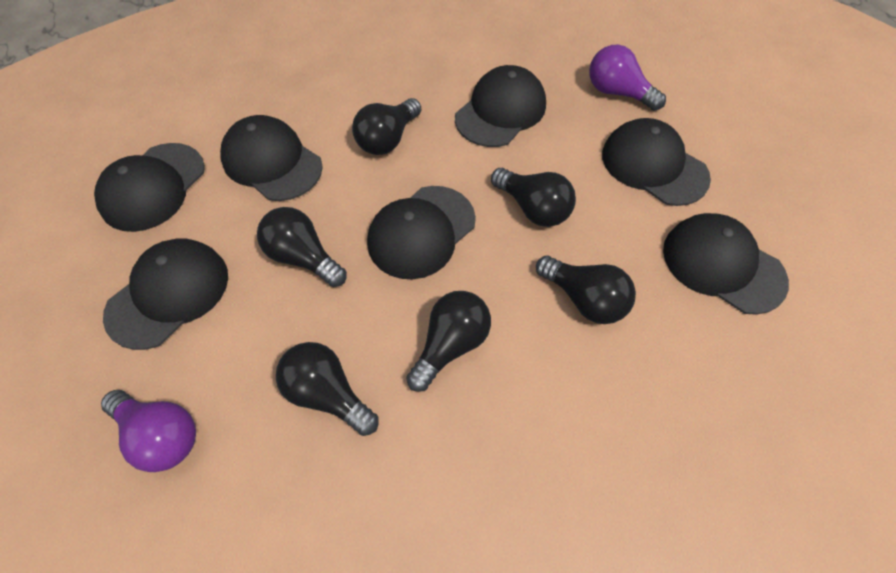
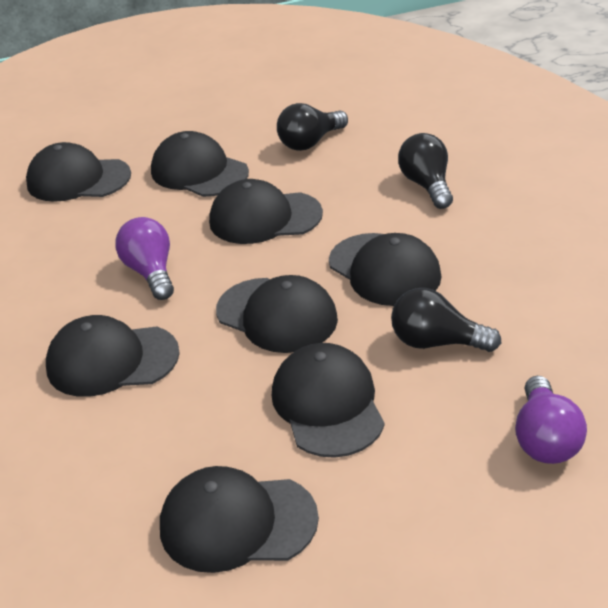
black cap: [94,143,205,232] [103,239,228,350] [220,115,323,201] [367,186,476,280] [455,65,546,147] [602,118,711,206] [663,213,789,315] = 7 -> [26,142,131,202] [46,315,180,397] [151,131,249,197] [160,466,319,573] [209,179,323,244] [216,275,338,353] [272,343,385,458] [329,233,441,306] = 8
black light bulb: [257,207,347,287] [276,342,379,436] [352,98,421,155] [406,291,491,392] [491,168,576,227] [536,255,636,324] = 6 -> [277,103,348,151] [391,288,501,352] [398,133,453,209] = 3

